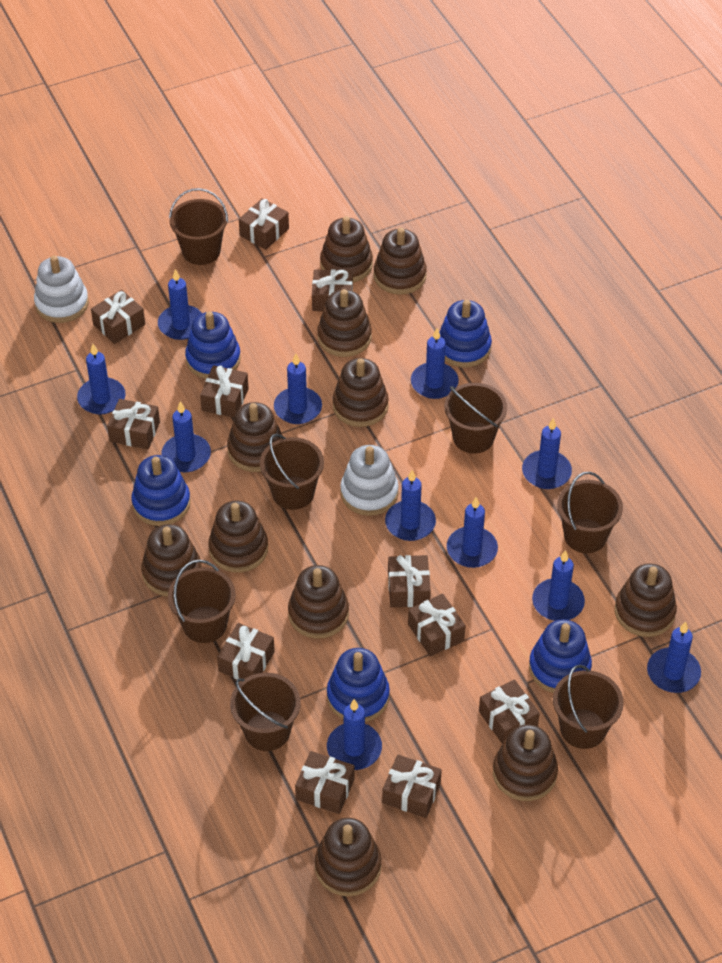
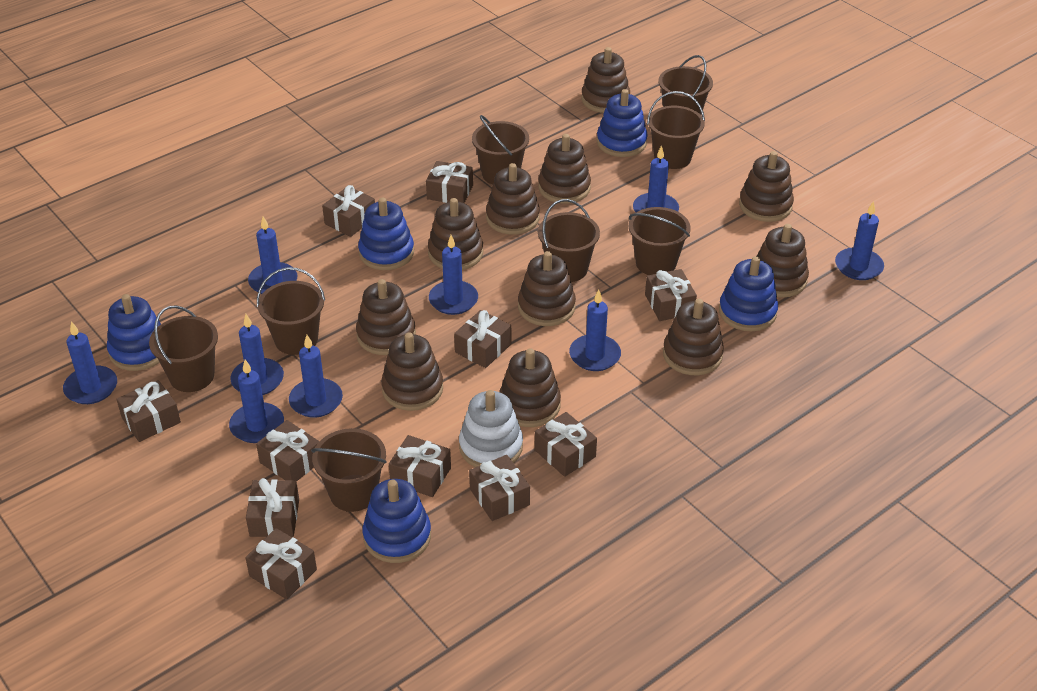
blue candle: [77,344,126,415] [158,269,202,340] [161,401,211,472] [274,353,322,424] [327,699,382,770] [385,470,436,541] [411,328,459,399] [447,497,498,568] [522,418,572,489] [532,550,585,621] [647,622,701,693] = 11 -> [63,321,117,404] [229,360,284,443] [230,314,284,395] [248,216,297,294] [289,335,343,418] [429,235,478,315] [569,289,621,371] [633,145,679,212] [835,201,884,280] = 9
brown bucket: [168,560,236,643] [169,188,228,265] [230,673,301,751] [260,434,324,510] [445,383,507,454] [553,665,624,749] [557,472,623,553] = 7 -> [149,305,218,392] [257,267,325,355] [311,428,386,512] [472,115,529,184] [538,199,600,282] [628,207,691,275] [647,91,705,169] [658,55,713,115] = 8
white stacking toy: [34,256,89,323] [340,445,399,516] = 2 -> [459,390,523,467] = 1

